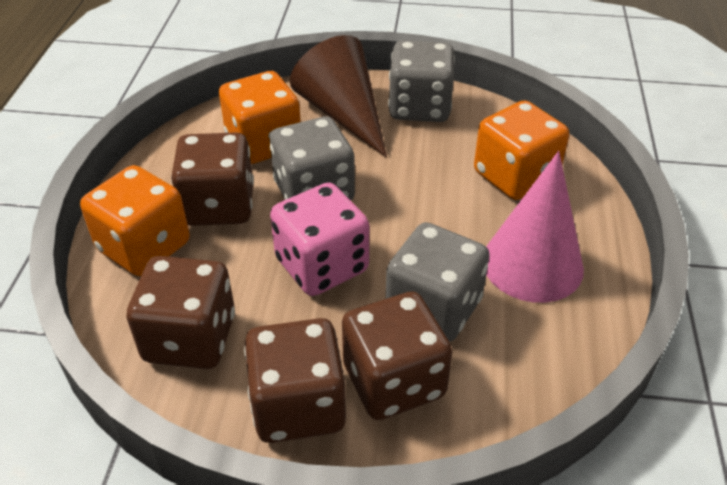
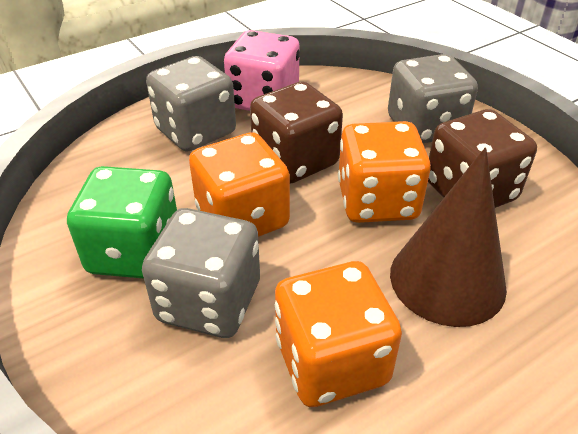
brown dice: [126,256,235,369] [171,132,254,226] [244,318,346,443] [342,292,452,420] = 4 -> [250,82,343,184] [428,109,537,208] = 2
green dice: none = 0 -> [67,166,177,279] = 1
pink cone: [486,151,584,303] = 1 -> none = 0

